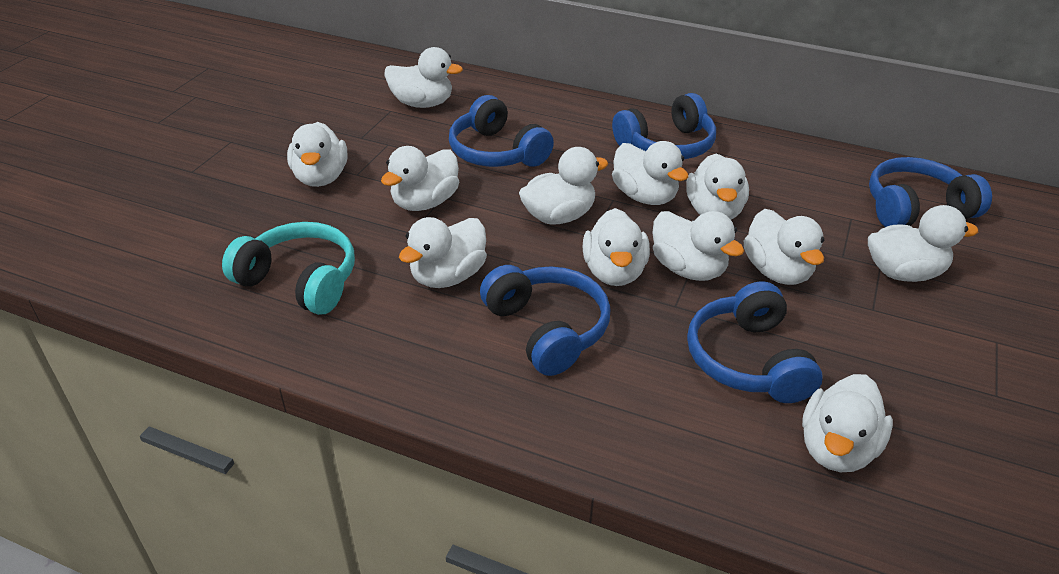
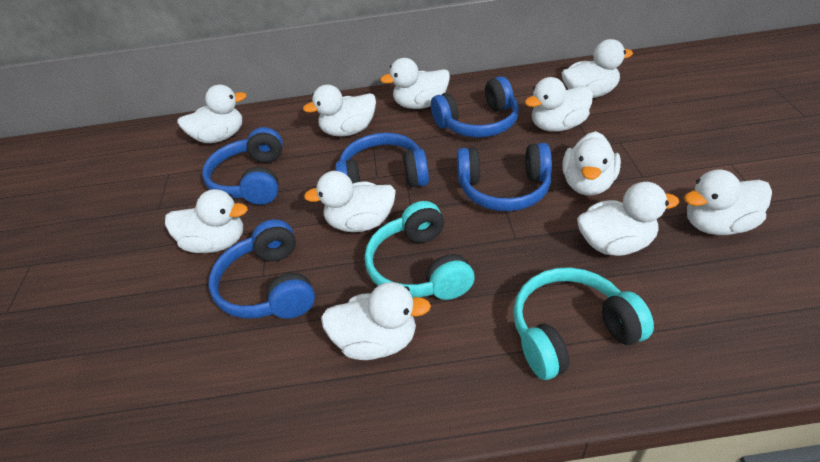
turquoise headphones: [222,222,355,315] = 1 -> [365,201,475,300] [513,267,654,380] = 2
white duck: [287,122,347,187] [381,146,459,211] [384,47,463,108] [399,217,487,288] [519,147,608,225] [583,208,650,286] [612,141,689,205] [652,211,744,281] [686,153,749,220] [744,209,825,285] [802,374,893,472] [868,205,978,282] = 12 -> [165,189,248,253] [177,85,247,143] [303,85,376,136] [304,171,396,232] [321,282,431,360] [380,58,450,109] [525,77,593,132] [562,39,633,98] [562,131,621,196] [577,182,679,256] [684,169,772,235] = 11

